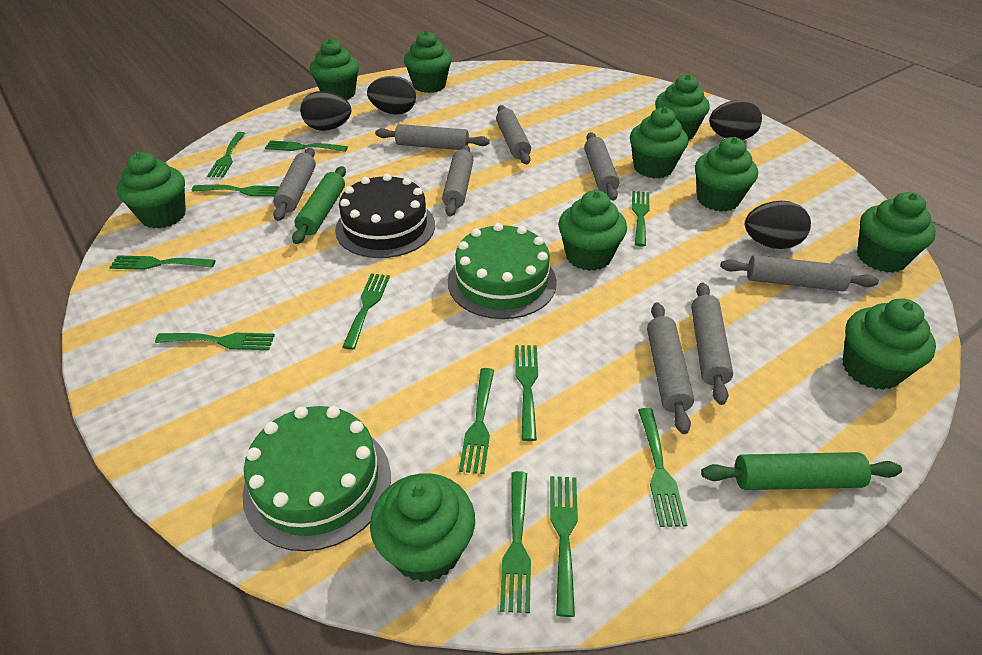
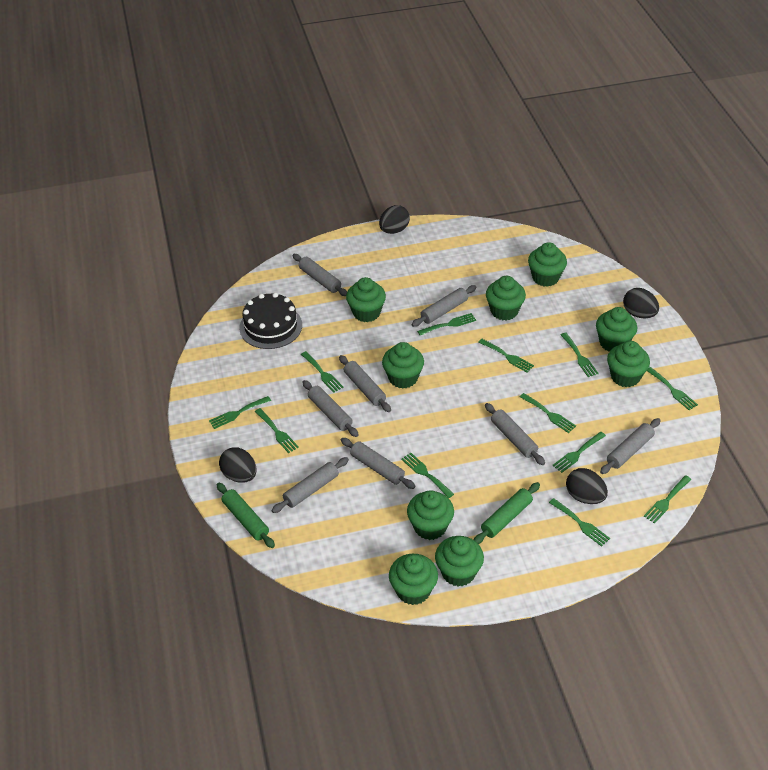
green cake: [242,406,391,551] [448,223,557,319] = 2 -> none = 0
green cupcake: [117,152,186,229] [310,38,359,100] [370,473,475,582] [404,31,452,93] [558,190,627,271] [630,107,688,178] [655,74,710,140] [695,137,758,212] [843,298,936,390] [857,192,936,273] = 10 -> [346,277,386,322] [382,342,424,389] [389,554,438,605] [407,490,454,540] [435,536,484,586] [486,276,526,321] [528,242,567,287] [596,307,637,352] [607,341,650,387] = 9

